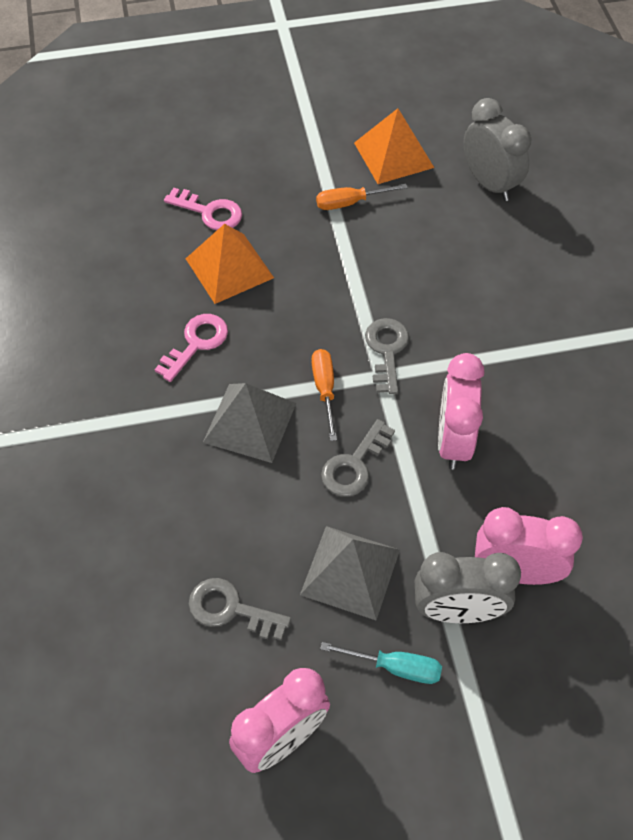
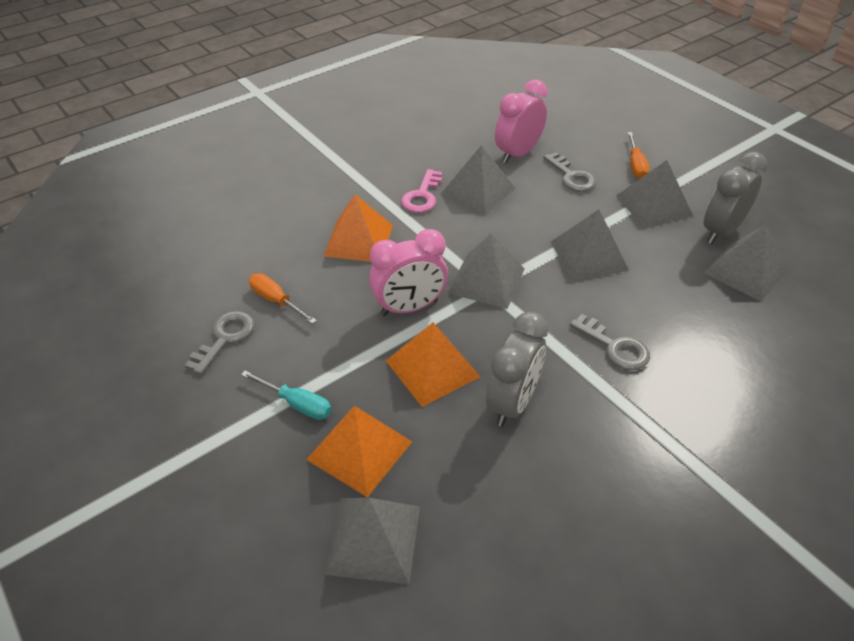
grey pyramid: [203,383,296,463] [300,526,400,620] = 2 -> [324,498,420,584] [441,146,516,215] [448,234,525,309] [551,210,629,281] [616,160,693,228] [704,225,788,302] = 6
orange pyramid: [186,224,274,304] [354,108,434,184] = 2 -> [306,406,412,497] [323,194,393,262] [386,323,480,407] = 3
pink clock: [229,668,330,773] [438,353,485,470] [475,507,583,585] = 3 -> [369,229,448,316] [495,79,548,163] = 2
pink key: [155,314,228,382] [164,188,242,230] = 2 -> [401,169,442,213] = 1

